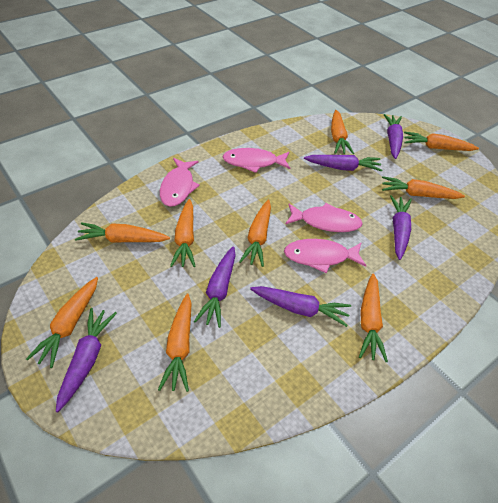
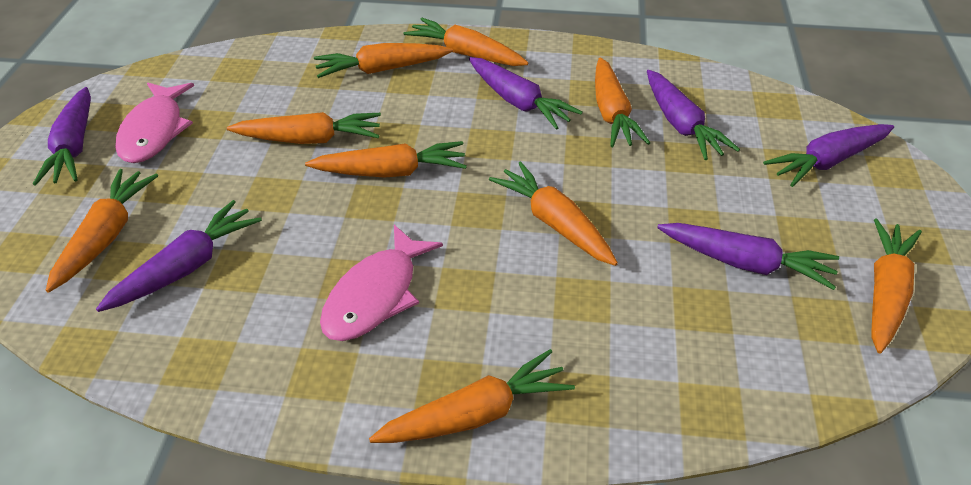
pink fish: [160,158,200,207] [222,148,290,173] [284,239,366,273] [285,203,363,232] = 4 -> [115,82,194,163] [320,225,443,341] = 2

